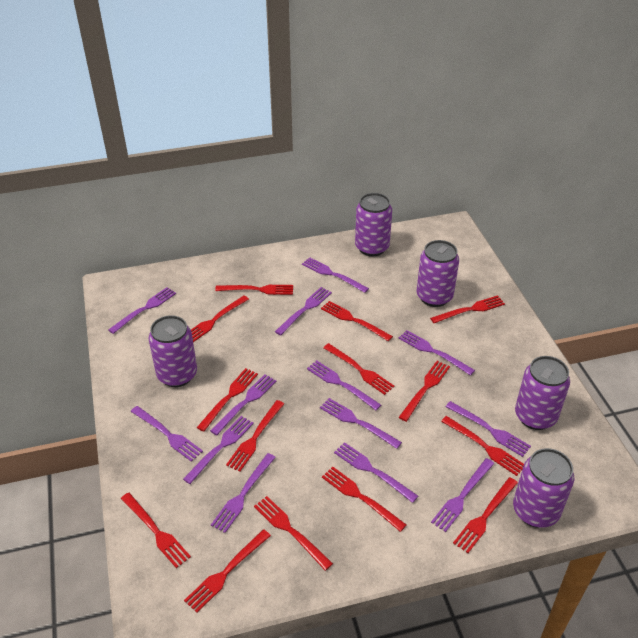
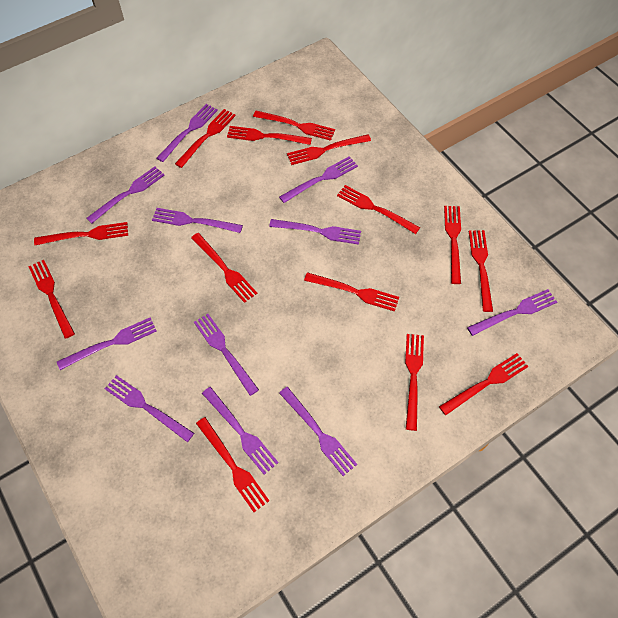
purple can: [148,315,197,387] [355,193,392,256] [417,240,459,307] [513,448,574,528] [515,356,570,430] = 5 -> none = 0
purple fork: [108,287,176,334] [131,406,203,462] [183,416,254,484] [210,374,277,435] [211,453,276,533] [275,287,332,335] [302,257,369,293] [307,360,381,410] [320,398,402,449] [334,442,418,503] [399,330,475,375] [431,458,494,532] [446,401,531,457] = 13 -> [57,318,157,370] [87,166,165,223] [105,375,194,442] [152,208,243,233] [157,104,218,162] [194,314,259,396] [202,387,279,475] [269,219,361,245] [279,156,358,203] [279,387,357,476] [467,289,557,336] = 11

